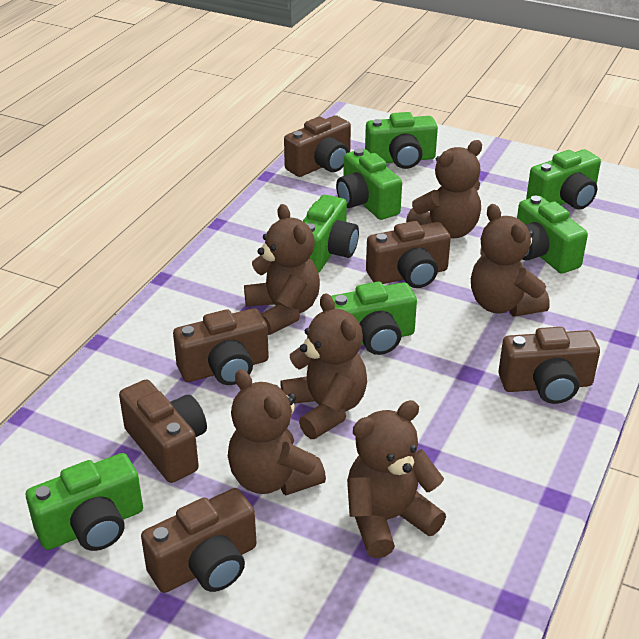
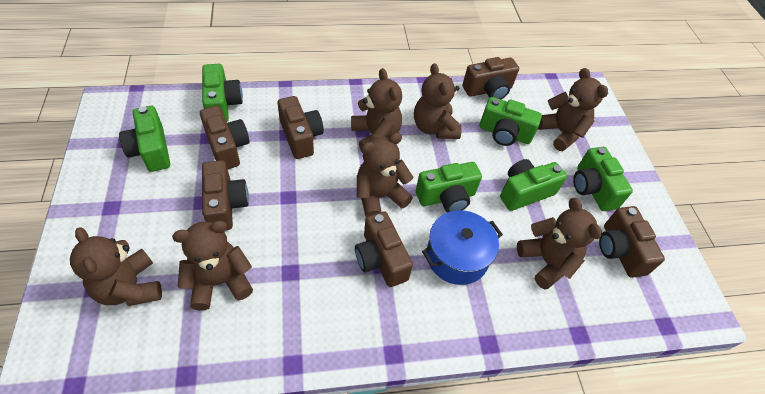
blue pot: none = 0 -> [422,210,503,285] = 1
brown teddy bear: [228,369,326,495] [244,204,320,335] [280,293,367,439] [347,400,446,558] [406,140,482,238] [471,204,550,317] = 6 -> [70,227,162,306] [172,221,253,311] [351,68,402,149] [357,133,413,217] [414,63,462,139] [517,198,602,290] [538,68,608,151] = 7
green camera: [26,453,143,551] [303,195,359,272] [331,282,417,355] [336,148,402,220] [365,112,438,169] [517,196,588,274] [526,149,601,210] = 7 -> [119,106,170,172] [202,64,243,122] [416,162,482,212] [480,97,542,146] [500,159,567,211] [573,147,633,211] = 6

